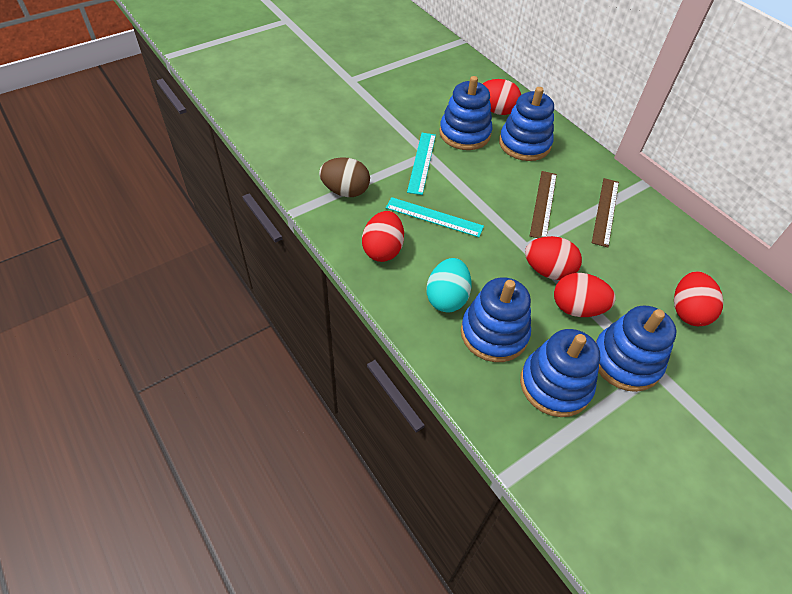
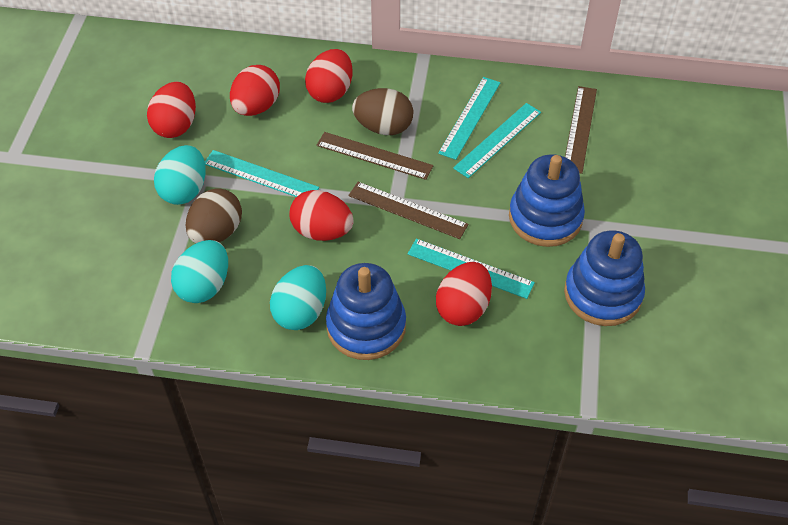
blue stacking toy: [439,76,492,150] [461,277,531,362] [499,87,554,161] [520,329,600,417] [596,305,676,392] = 5 -> [326,263,406,360] [509,154,585,247] [564,230,645,326] = 3
brown egg: [319,157,370,197] = 1 -> [186,188,242,243] [352,88,413,135] = 2
brown ruler: [530,171,557,238] [592,178,619,247] = 2 -> [316,132,434,180] [348,182,468,239] [565,86,597,174] = 3
turquoise egg: [427,258,472,312] = 1 -> [154,145,206,205] [171,240,228,303] [270,265,326,330] = 3
turquoise ruler: [386,197,484,237] [407,133,436,195] = 2 -> [205,150,319,197] [408,239,535,299] [438,77,500,160] [453,103,541,178] = 4

